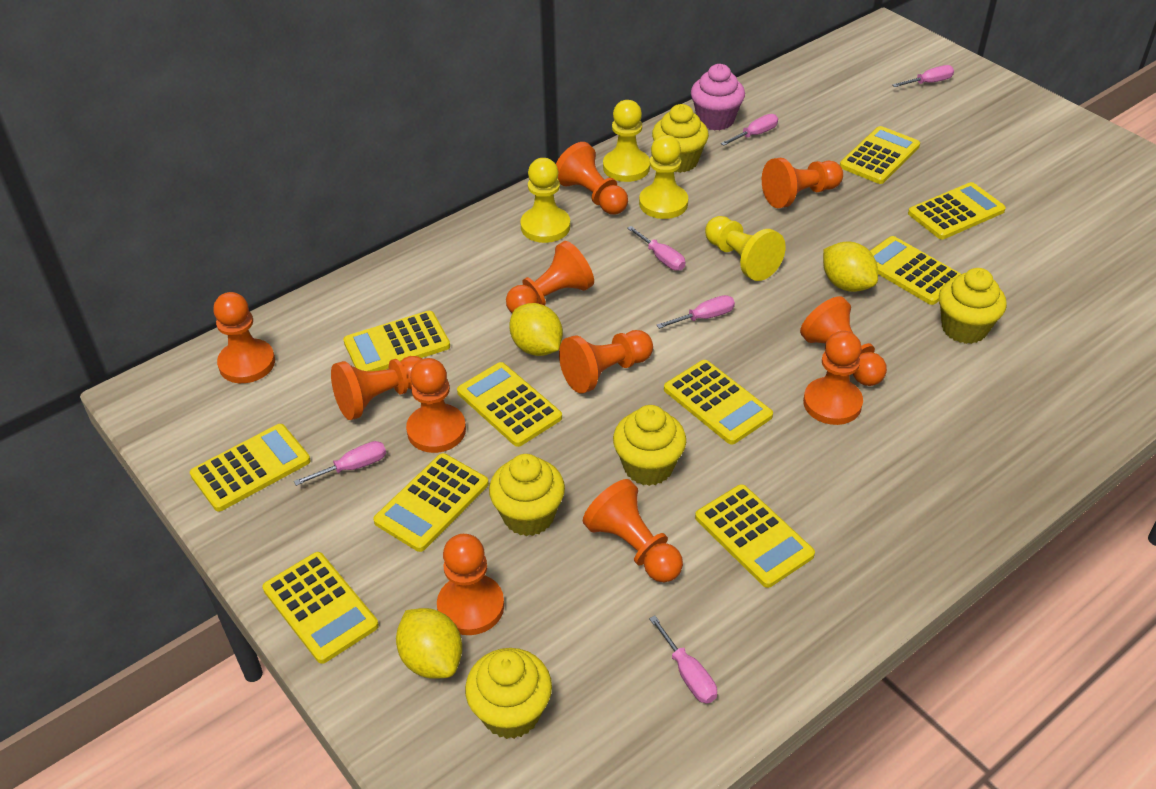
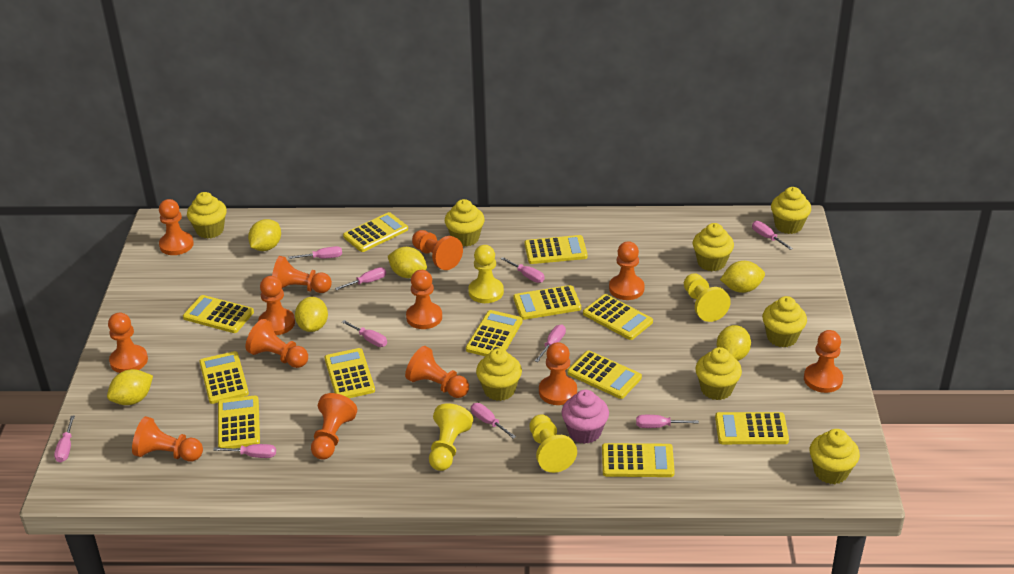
orange pawn: [213,292,275,383] [331,356,422,420] [406,358,466,453] [437,534,504,635] [506,241,594,313] [556,142,628,214] [559,330,653,393] [583,479,683,583] [762,158,843,208] [800,296,887,386] [803,331,863,425] = 11 -> [108,313,148,373] [132,416,203,461] [159,199,194,255] [246,319,308,368] [258,276,295,335] [272,256,332,293] [311,393,357,460] [405,346,469,398] [406,270,442,329] [412,230,463,270] [539,342,577,405] [609,241,645,300] [804,330,843,393] = 13
pink screwdriver: [294,441,386,486] [627,226,685,271] [649,616,717,704] [657,295,735,329] [721,114,778,146] [892,65,954,87] = 6 -> [54,416,75,463] [213,444,276,458] [289,246,342,259] [335,267,386,290] [342,320,387,347] [471,403,516,439] [501,257,545,283] [535,325,566,362] [636,415,699,428] [752,221,793,250] = 10
yellow calculator: [190,424,311,512] [262,552,379,664] [343,311,450,371] [373,453,489,552] [457,362,562,447] [664,360,773,445] [695,484,815,588] [840,126,920,184] [870,236,961,305] [908,182,1006,239] = 10 -> [183,295,254,333] [199,351,249,404] [218,396,260,448] [324,348,375,398] [343,212,408,252] [466,310,523,356] [513,285,581,320] [525,235,588,264] [567,350,642,399] [583,294,653,340] [602,443,675,477] [715,412,789,444] = 12
yellow cupcake: [465,648,552,739] [489,454,565,536] [613,405,686,486] [652,104,709,173] [939,268,1007,344] = 5 -> [187,192,227,239] [445,199,485,247] [476,348,522,401] [693,223,734,271] [695,347,742,400] [762,296,807,347] [771,187,811,234] [810,429,860,484] = 8
yellow lemon: [396,608,462,679] [509,303,563,356] [823,241,878,292] = 3 -> [107,369,153,405] [248,219,281,251] [295,297,328,332] [388,247,427,278] [717,325,751,361] [720,261,765,293] = 6

